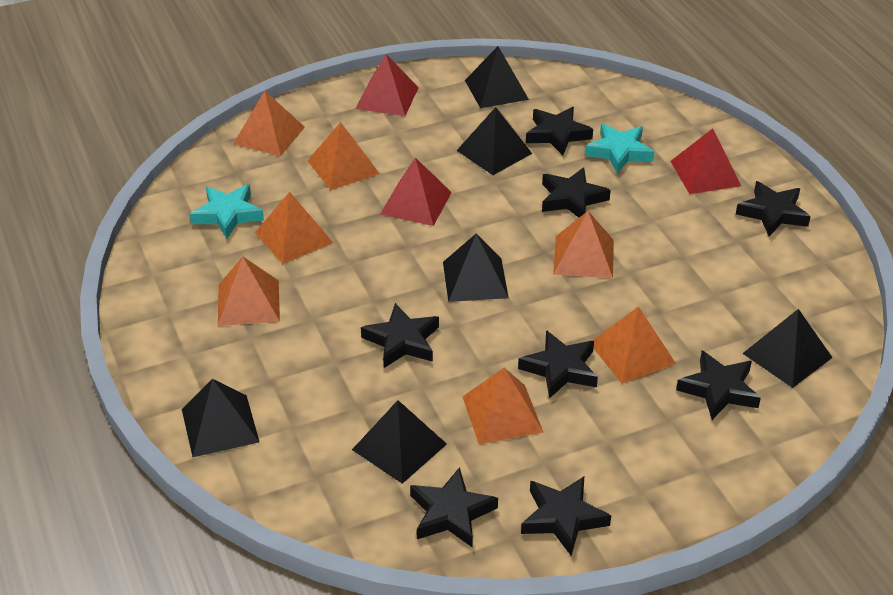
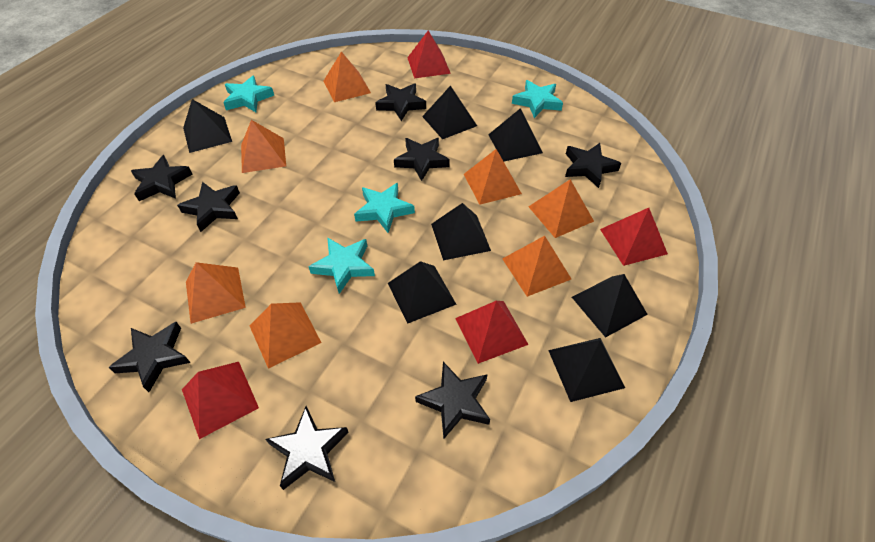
black pyramid: [182,379,259,457] [352,400,447,484] [443,234,509,302] [456,107,532,175] [465,46,529,108] [742,309,833,388] = 6 -> [183,99,232,153] [388,261,457,324] [422,85,477,139] [431,203,491,261] [488,108,543,161] [548,338,625,402] [572,274,648,338] = 7
red pyramid: [356,54,419,116] [380,158,452,226] [670,128,741,194] = 3 -> [182,362,259,439] [407,31,451,79] [455,301,529,364] [600,208,668,266] = 4
turquoise star: [190,185,264,239] [585,123,654,174] = 2 -> [223,75,274,112] [308,237,375,294] [354,183,415,233] [512,80,563,118] = 4

